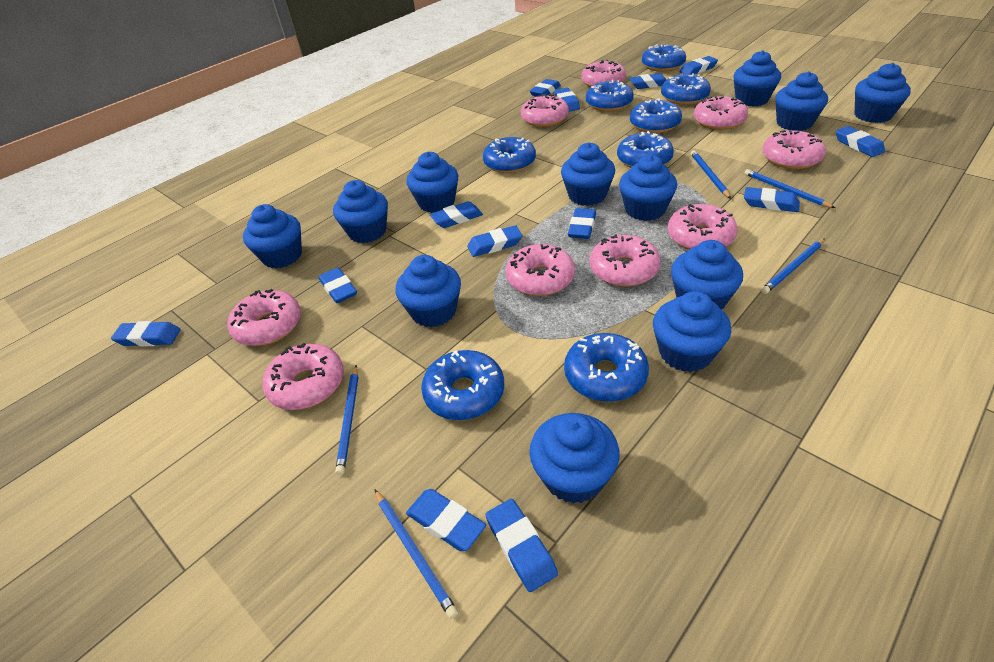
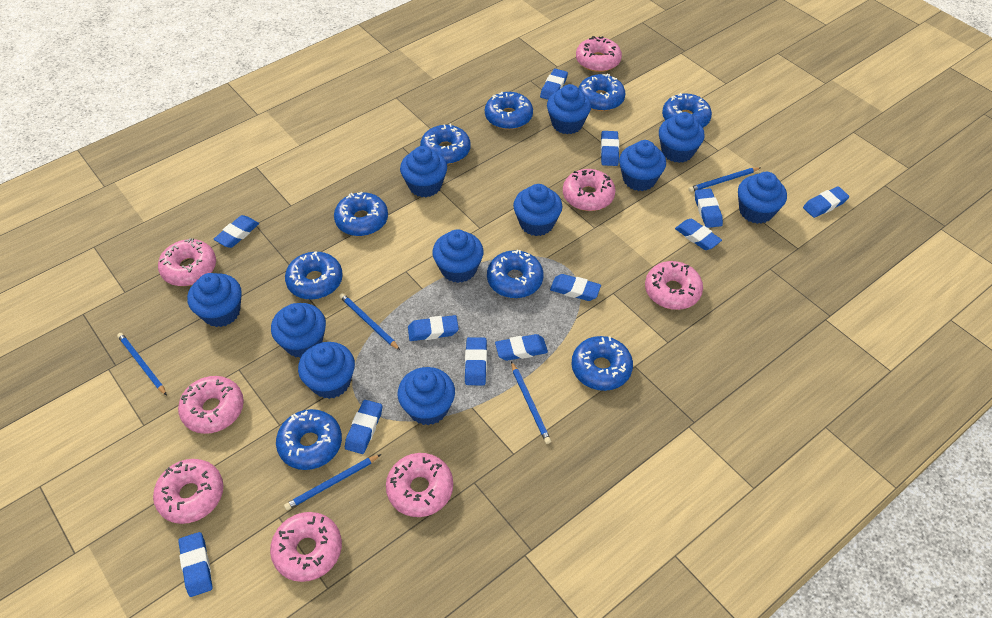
blue cupcake: [243,204,302,269] [333,180,388,243] [395,255,461,327] [406,152,458,213] [529,413,620,504] [561,143,615,206] [619,155,677,221] [653,291,731,372] [671,240,743,310] [733,50,781,107] [775,71,828,131] [855,63,911,123] = 12 -> [187,273,242,327] [271,303,326,358] [298,342,355,399] [398,367,455,425] [400,146,447,197] [432,229,483,283] [513,184,562,236] [547,84,591,134] [619,140,666,191] [659,112,705,163] [738,172,787,224] = 11
blue donut: [421,350,504,420] [483,137,536,173] [564,333,649,402] [586,80,634,112] [617,131,674,168] [630,98,682,133] [642,44,686,72] [661,73,711,105] = 8 -> [276,409,342,470] [285,252,343,300] [334,191,388,236] [420,124,470,164] [485,92,533,130] [487,250,544,298] [571,336,633,391] [578,74,625,111] [662,93,712,128] = 9
blue eraser: [111,321,181,347] [319,268,357,303] [406,489,486,551] [430,201,483,228] [467,225,522,257] [486,499,558,592] [530,79,561,97] [555,88,580,111] [568,208,596,239] [629,73,667,89] [679,56,718,75] [744,187,800,212] [836,126,885,157] = 13 -> [178,532,213,597] [214,215,259,248] [345,400,382,454] [408,315,459,341] [465,337,487,385] [495,334,548,361] [540,69,568,100] [550,274,601,301] [601,131,619,166] [675,219,722,250] [695,188,723,228] [803,187,849,218] = 12
pink donut: [227,289,301,346] [262,343,344,410] [506,244,575,296] [521,94,569,127] [581,60,626,87] [590,234,661,287] [668,204,738,250] [694,96,748,130] [762,129,826,169] = 9 -> [153,459,223,524] [158,238,216,286] [178,376,244,434] [270,512,342,582] [386,453,453,517] [563,169,616,211] [576,36,622,72] [645,261,703,310] = 8

